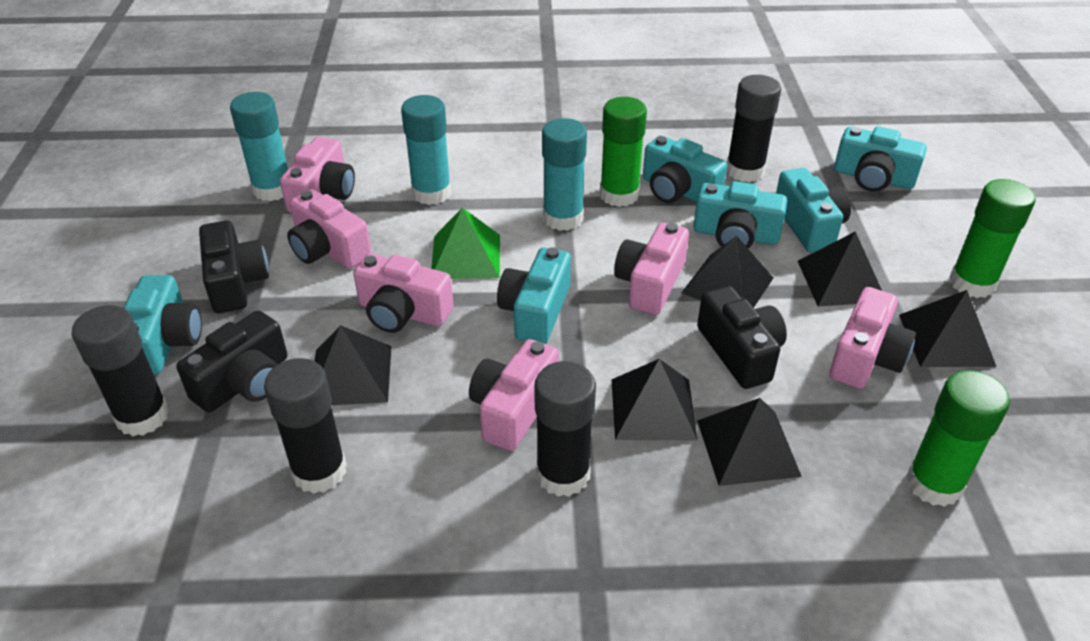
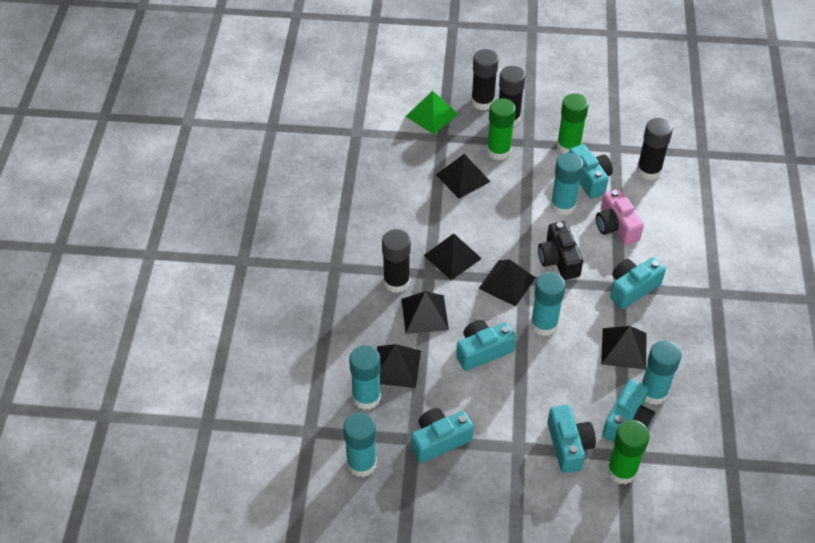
black camera: [176,310,287,412] [199,221,269,313] [697,286,787,389] = 3 -> [538,221,583,280] = 1
pink camera: [280,137,355,213] [287,189,371,269] [353,254,454,333] [469,339,559,451] [614,222,689,315] [829,287,916,389] = 6 -> [596,189,644,245] = 1
turquoise glue stick: [230,92,288,201] [401,95,451,205] [542,118,587,231] = 3 -> [343,412,377,477] [349,345,381,410] [530,272,566,336] [551,153,584,215] [641,340,681,405] = 5

